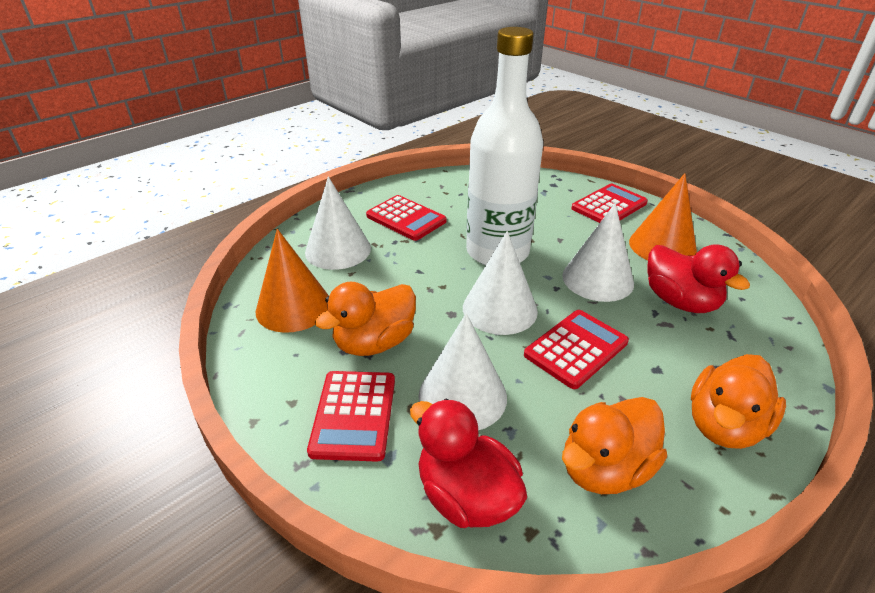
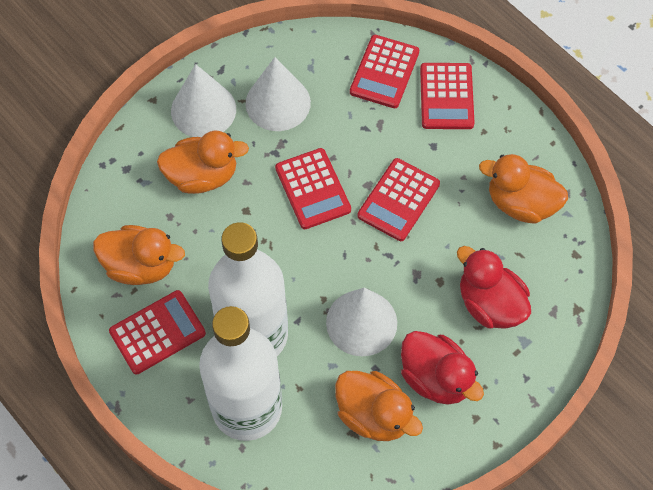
orange cone: [256,229,329,333] [629,173,697,260] = 2 -> none = 0
orange duck: [315,282,416,356] [562,397,667,494] [691,354,786,449] = 3 -> [93,225,185,285] [157,131,249,194] [335,371,423,441] [479,154,568,224] = 4
red calculator: [307,371,395,462] [366,195,447,241] [524,310,629,389] [571,183,648,223] = 4 -> [109,290,206,374] [275,148,351,229] [350,35,419,108] [357,158,440,241] [420,63,475,129] = 5
white bottle: [466,27,543,265] = 1 -> [199,306,282,441] [208,222,288,356] = 2
white cone: [305,177,371,270] [418,313,507,430] [463,231,538,335] [562,203,634,302] = 4 -> [171,64,236,137] [245,57,311,131] [326,288,397,356] = 3

